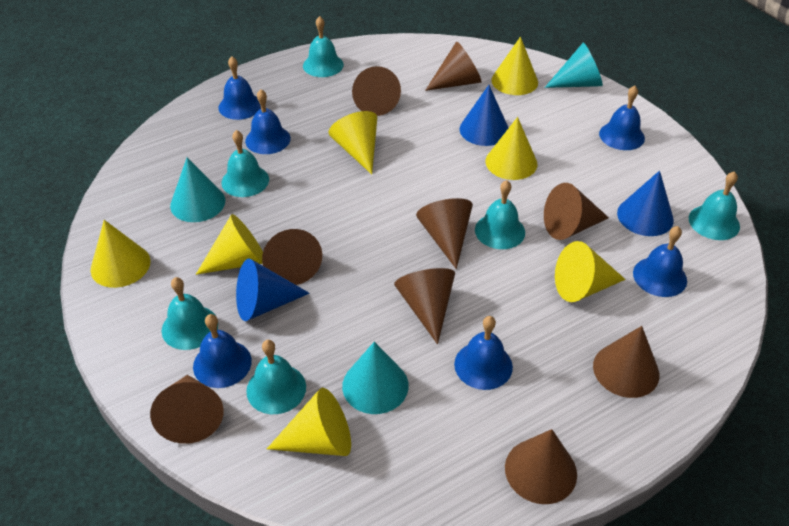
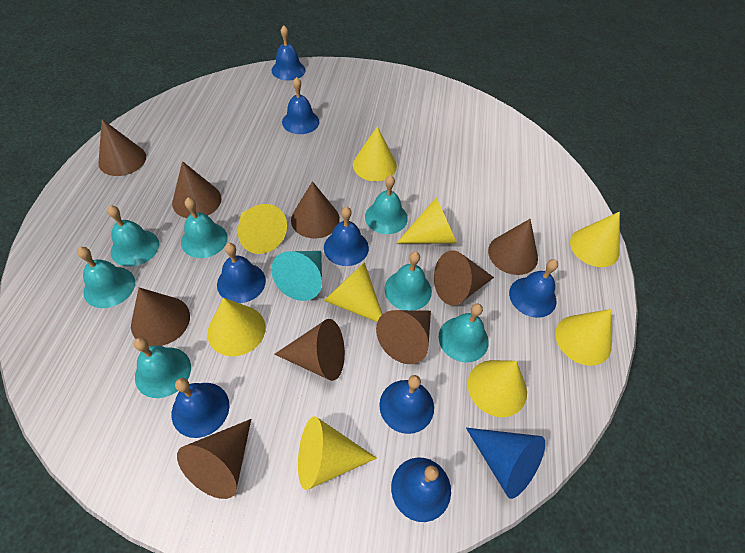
blue bell: [193,314,252,388] [218,56,261,120] [245,89,291,154] [454,316,513,390] [599,86,645,150] [633,226,687,297] = 6 -> [172,378,229,438] [217,243,266,303] [271,26,306,81] [282,77,319,134] [324,207,369,266] [379,375,434,434] [391,457,451,522] [509,259,558,318] = 8
blue cone: [236,258,310,321] [460,85,508,146] [617,171,674,236] = 3 -> [466,428,545,499] = 1
turquoise bell: [162,277,218,350] [222,130,269,197] [246,340,306,414] [303,16,344,77] [475,180,525,249] [689,171,740,240] = 6 -> [77,247,135,308] [107,205,159,267] [134,337,191,398] [181,198,228,258] [365,175,408,234] [384,252,432,310] [438,303,489,362] = 7
turquoise cone: [170,158,225,222] [342,342,409,414] [544,42,603,88] = 3 -> [271,251,322,301] = 1
yellow cone: [91,220,151,288] [196,214,263,275] [267,388,351,456] [329,111,377,174] [485,117,537,180] [491,37,538,95] [555,241,626,302] = 7 -> [207,298,266,356] [238,204,287,254] [298,416,377,490] [324,262,382,322] [353,126,397,181] [397,197,457,243] [468,360,527,417] [555,309,612,366] [570,212,620,267] = 9

